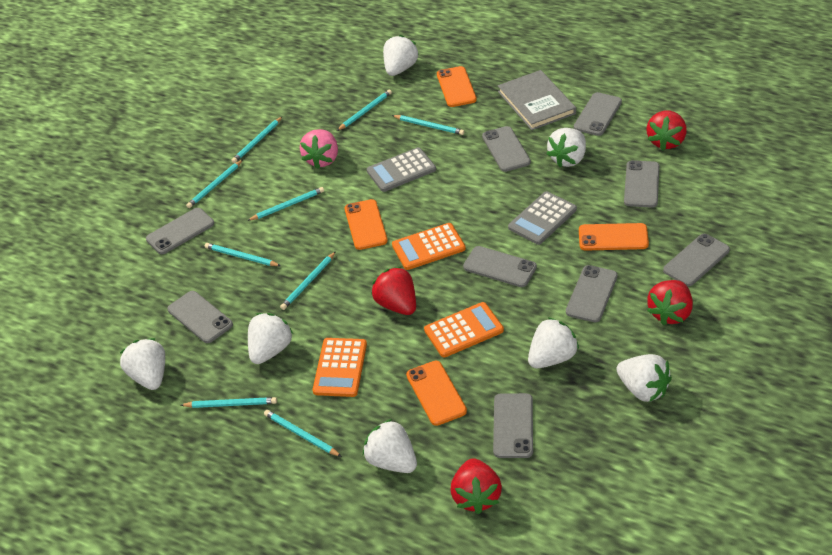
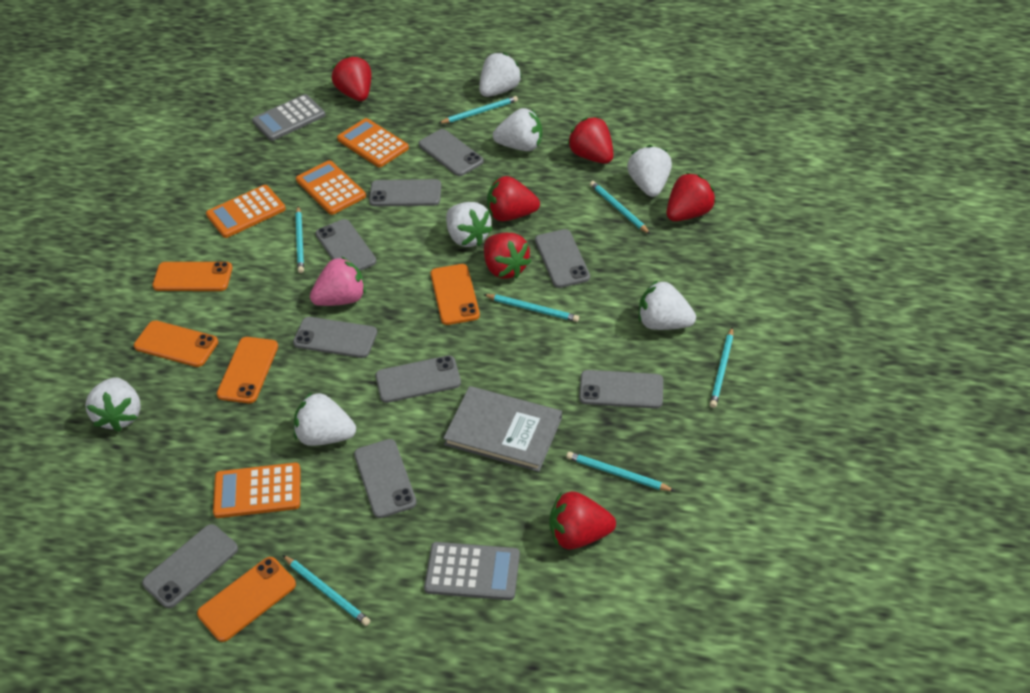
orange calculator: [313,338,367,397] [392,223,466,270] [424,302,504,357] = 3 -> [206,185,286,238] [213,463,300,518] [296,160,366,215] [337,118,409,167] = 4
orange phone: [345,199,388,250] [406,361,467,426] [437,66,477,107] [579,223,649,251] = 4 -> [134,320,218,367] [152,262,232,291] [197,557,296,642] [217,337,278,403] [431,264,480,325] = 5
red strawberry: [371,267,416,315] [450,458,502,514] [646,111,687,150] [647,280,693,325] = 4 -> [332,56,371,101] [484,233,531,279] [487,176,540,221] [550,491,616,550] [567,117,613,164] [667,172,716,221] = 6
turquoise pencil: [181,397,277,408] [186,160,243,208] [205,243,281,266] [231,116,283,163] [247,187,324,221] [264,410,342,457] [280,251,336,310] [337,90,392,131] [392,115,464,135] = 9 -> [283,555,370,626] [296,206,304,273] [439,96,518,124] [483,294,579,322] [566,452,675,491] [590,181,650,234] [710,327,733,408] = 7

